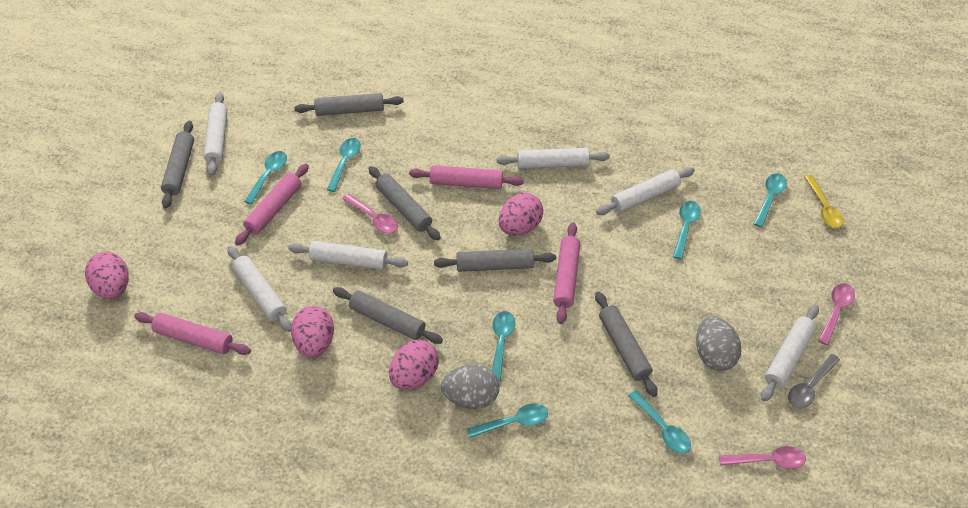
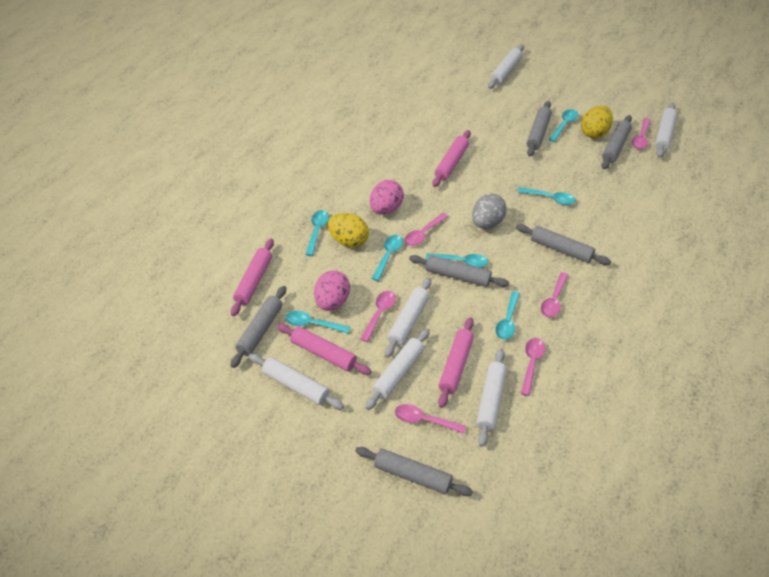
grey egg: [441,365,500,409] [696,316,741,371] = 2 -> [472,194,507,229] = 1
grey spoon: [788,354,840,409] = 1 -> none = 0
pink egg: [85,252,129,299] [291,306,334,358] [389,340,439,390] [499,193,543,236] = 4 -> [314,270,350,311] [370,180,404,215] = 2
pink spoon: [342,194,398,234] [719,446,806,469] [818,283,855,345] = 3 -> [360,291,396,342] [395,404,466,434] [404,213,449,246] [521,338,545,396] [541,272,568,317] [632,118,651,149] = 6
yellow egg: none = 0 -> [328,213,369,248] [581,105,613,139] = 2
yellow spoon: [805,175,844,228] = 1 -> none = 0

